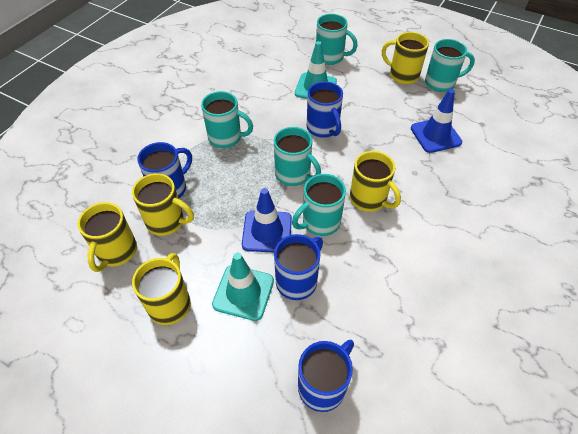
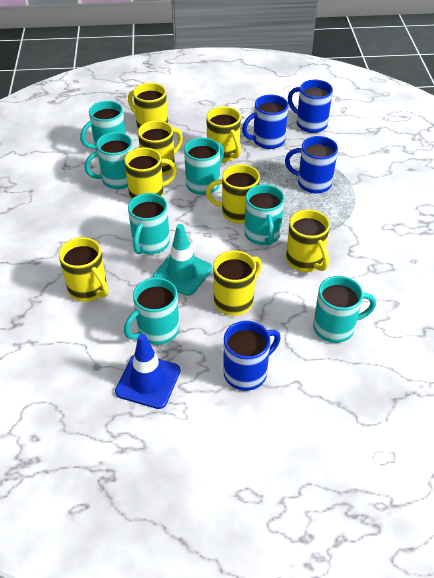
blue traffic cone: [242,188,292,252] [411,89,462,153] = 2 -> [115,334,181,409] = 1
turquoise mug: [201,91,253,148] [274,127,321,186] [292,174,346,236] [316,14,358,65] [425,39,475,92] = 5 -> [80,101,126,151] [84,132,133,189] [124,277,179,345] [128,193,170,254] [184,137,224,195] [244,184,284,246] [313,276,376,343] = 7
turquoise traffic cone: [212,253,274,321] [295,41,337,99] = 2 -> [153,224,212,296] = 1
yellow mug: [78,202,137,272] [132,173,194,236] [132,253,191,325] [350,151,401,212] [382,32,429,84] = 5 -> [59,237,108,302] [124,147,177,199] [128,83,168,130] [138,121,183,176] [206,106,241,162] [206,164,260,224] [213,250,262,316] [286,209,330,272] = 8

